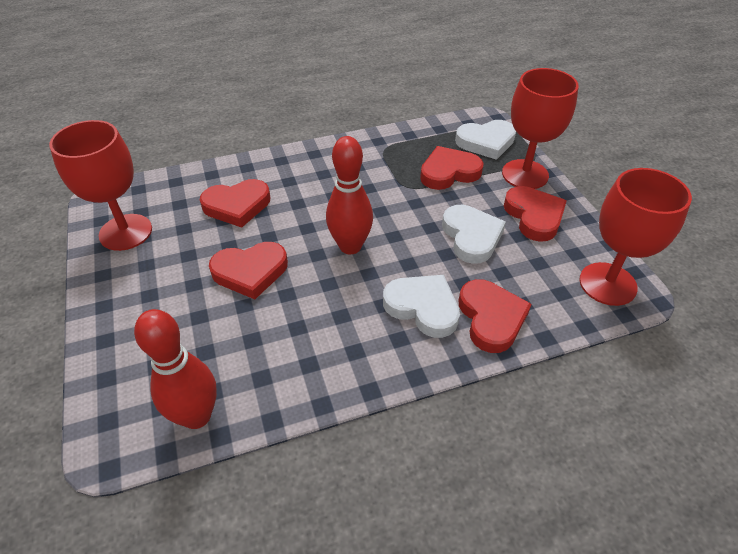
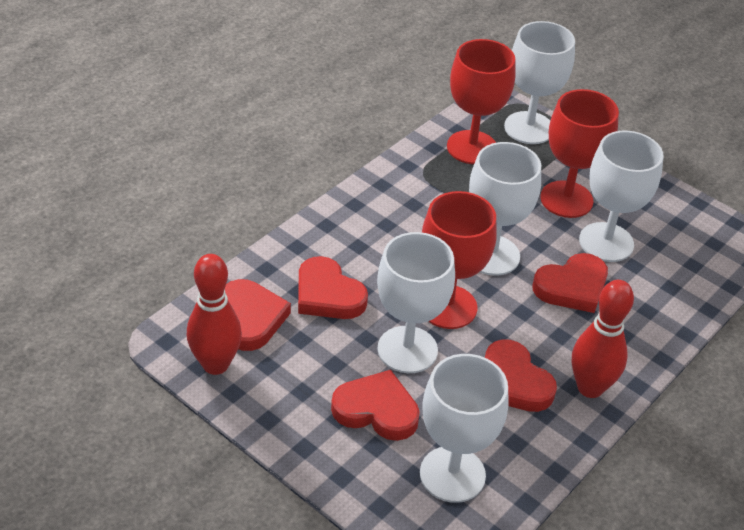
white goblet: none = 0 -> [377,232,455,373] [420,354,509,503] [469,142,541,276] [504,21,575,144] [579,130,664,262] = 5
white heart: [383,275,460,338] [442,205,506,264] [455,120,516,160] = 3 -> none = 0

